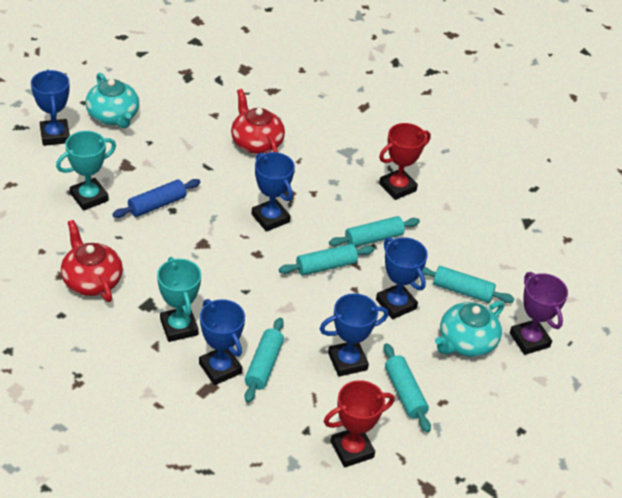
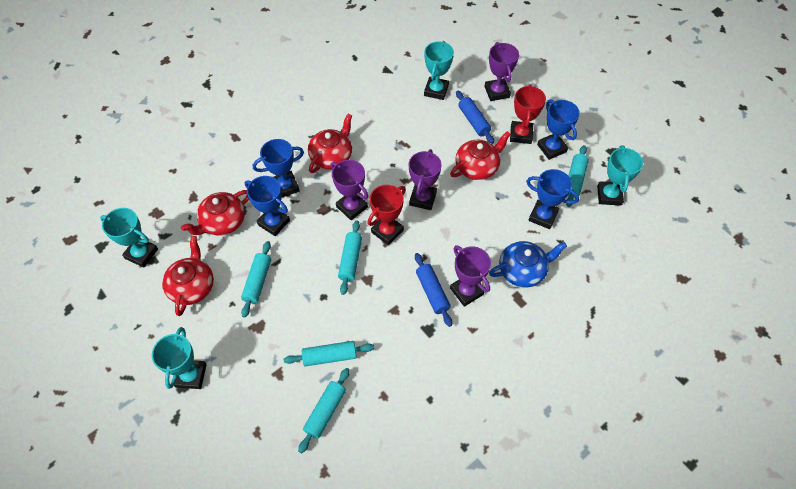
blue rolling pin: [112,179,201,218] = 1 -> [415,253,452,327] [456,91,494,144] = 2
blue teapot: none = 0 -> [489,241,567,288] = 1
blue trophy: [31,70,70,146] [199,299,245,385] [252,152,295,232] [320,293,388,377] [376,237,428,319] = 5 -> [245,176,290,236] [253,139,304,198] [526,169,579,229] [537,100,580,160] = 4
purple trophy: [510,272,568,355] = 1 -> [331,160,368,220] [409,149,442,210] [450,245,491,307] [484,42,519,101] = 4
red teapot: [61,220,123,302] [231,89,285,154] = 2 -> [162,236,214,316] [181,190,249,236] [308,114,352,173] [450,131,511,180] = 4
turquoise teapot: [86,73,139,128] [435,301,504,357] = 2 -> none = 0
turquoise trophy: [56,131,116,211] [157,257,201,342] = 2 -> [100,208,158,267] [152,327,207,389] [424,41,454,100] [597,145,643,206] = 4

